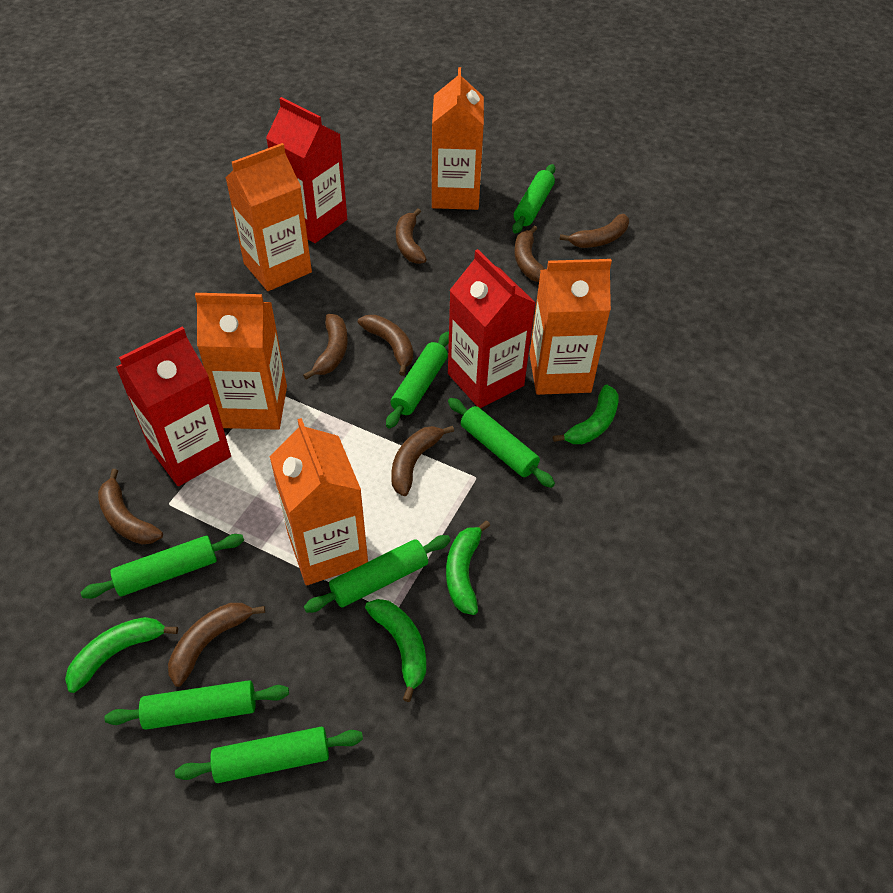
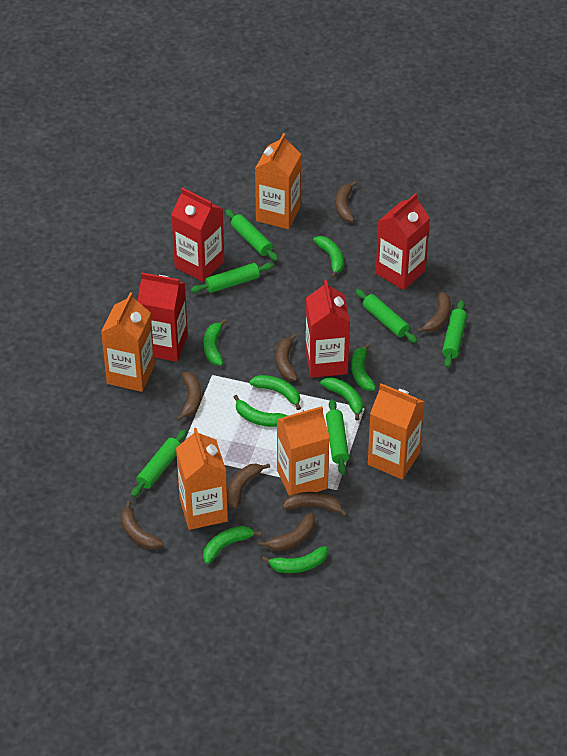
green banana: [65,617,178,693] [365,599,426,702] [446,520,490,615] [553,385,619,444] = 4 -> [203,526,262,564] [204,319,227,365] [234,395,288,427] [249,375,301,410] [262,546,328,573] [313,236,344,278] [320,377,363,421] [351,343,376,391] = 8
green rolling pin: [81,534,244,599] [104,680,289,730] [175,726,363,783] [304,535,451,613] [386,332,449,429] [448,398,555,488] [512,164,555,234] = 7 -> [131,430,187,497] [191,263,274,293] [225,209,278,261] [326,399,349,475] [355,289,417,343] [442,300,467,368] = 6
red carton: [116,327,231,486] [266,97,347,243] [448,249,536,408] = 3 -> [137,273,188,362] [171,188,224,282] [305,280,350,378] [376,193,430,290] = 4

